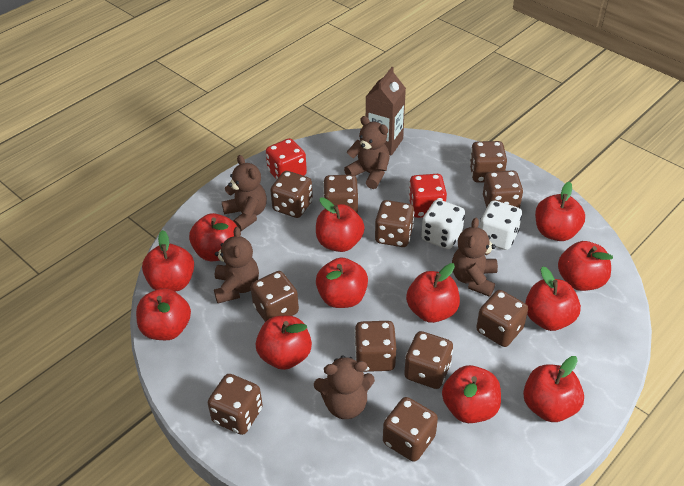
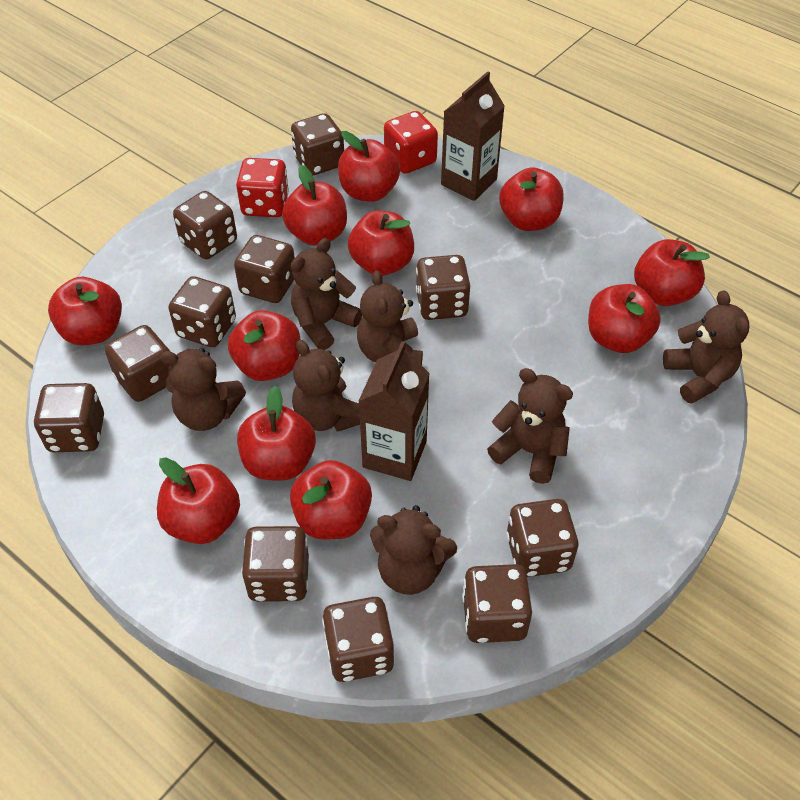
brown carton: [366,67,406,156] = 1 -> [359,341,430,481] [441,71,505,201] = 2
brown teddy bear: [214,227,259,303] [222,155,267,231] [314,355,375,419] [344,116,390,189] [452,218,498,297] = 5 -> [160,348,246,431] [291,238,362,350] [292,340,360,432] [357,270,423,365] [370,505,457,595] [487,368,573,484] [663,290,749,404] = 7
red apple: [136,288,191,340] [142,230,194,292] [189,213,237,261] [256,316,312,370] [316,198,365,252] [316,258,368,308] [406,263,460,323] [442,365,501,423] [523,356,584,422] [525,266,581,331] [535,182,585,241] [558,241,613,291] = 12 -> [48,277,122,345] [157,457,240,544] [228,310,300,381] [237,386,316,481] [282,165,347,245] [290,460,372,539] [338,131,400,202] [348,210,414,276] [499,167,564,231] [588,284,661,353] [634,239,710,306] = 11
white dice: [421,199,465,249] [480,200,522,250] = 2 -> none = 0

